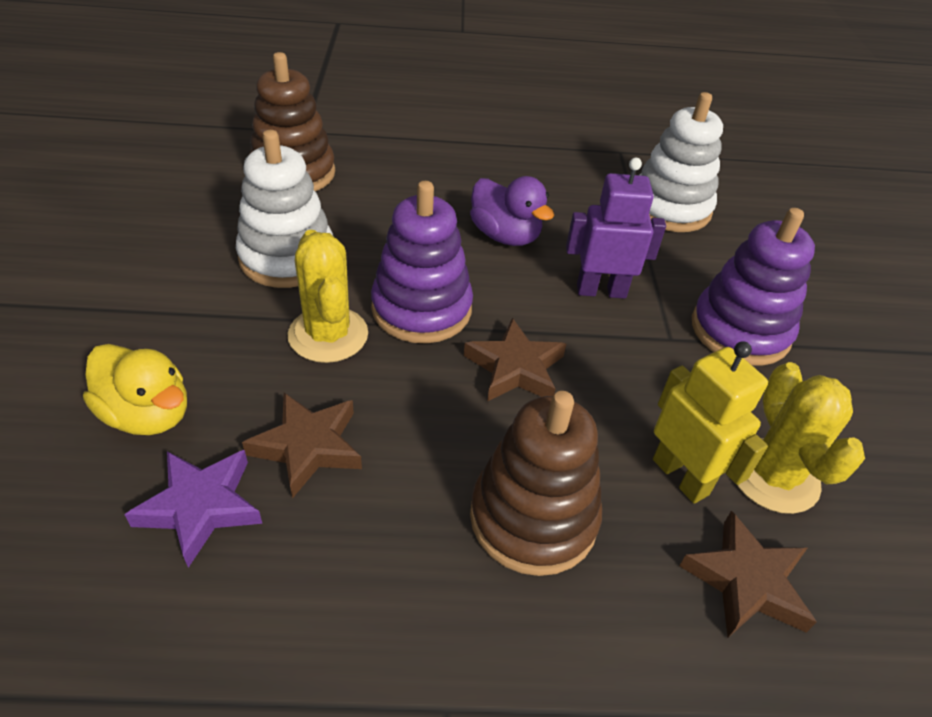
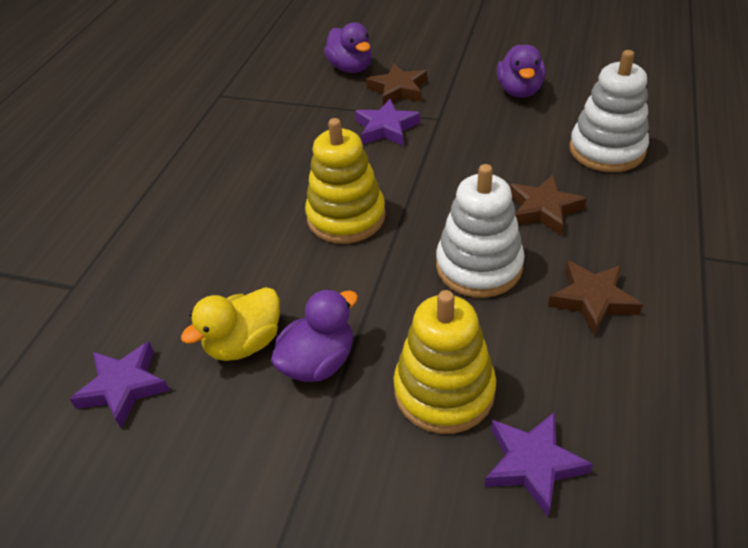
brown stacking toy: [249,52,335,191] [470,391,602,576] = 2 -> none = 0
purple duck: [470,176,554,246] = 1 -> [271,289,358,382] [324,23,372,73] [497,45,546,98] = 3
purple robot: [566,158,666,299] = 1 -> none = 0
purple stacking toy: [371,181,473,343] [692,208,815,366] = 2 -> none = 0
purple star: [124,450,262,568] = 1 -> [69,341,170,428] [355,99,420,146] [485,412,593,517] = 3
yellow cactus: [287,230,368,363] [737,362,865,514] = 2 -> none = 0
yellow robot: [653,341,768,504] = 1 -> none = 0
yellow stacking toy: none = 0 -> [305,118,386,244] [394,290,496,434] = 2

